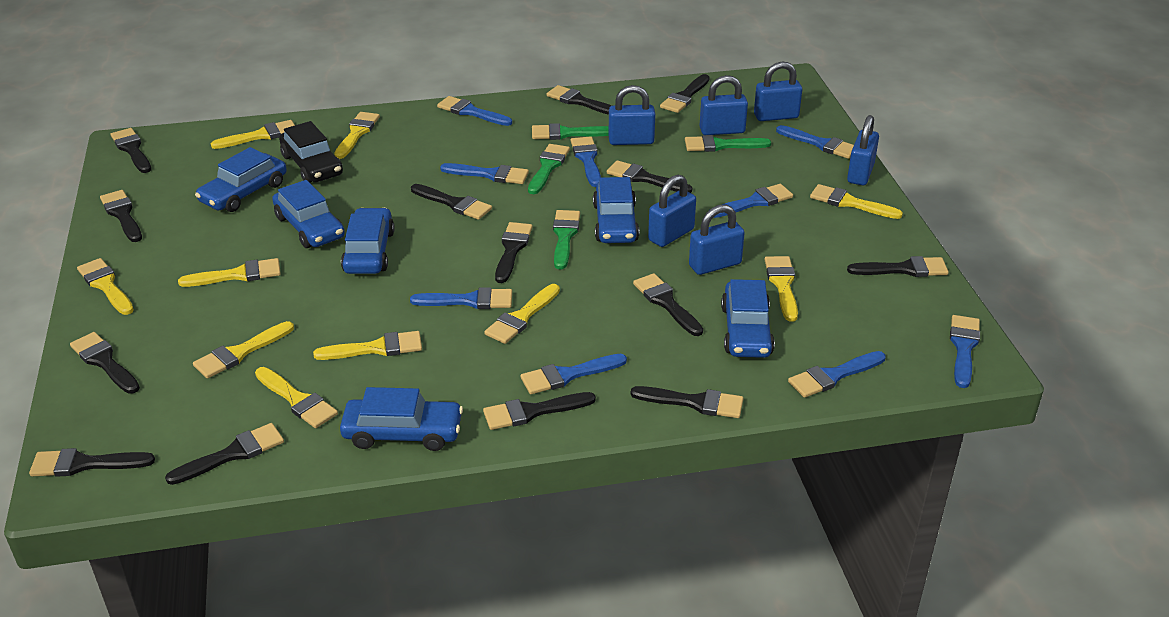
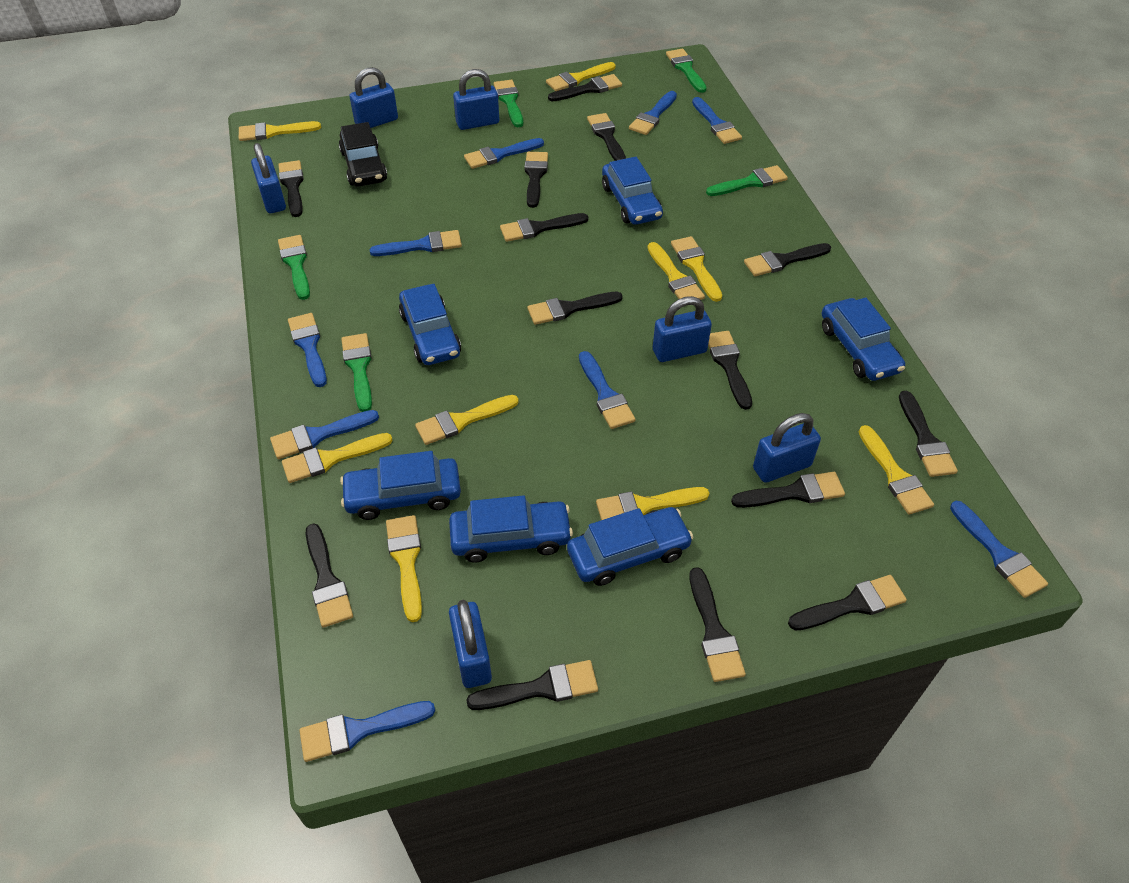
green brush: [528,144,570,194] [532,123,609,140] [553,210,580,269] [685,135,771,152] = 4 -> [278,235,310,300] [341,333,372,412] [494,80,523,127] [666,49,707,93] [706,165,788,196] = 5
yellow brush: [77,258,134,315] [178,258,281,287] [193,321,294,379] [210,120,295,149] [255,367,338,428] [313,331,422,360] [334,112,380,159] [484,284,560,344] [764,256,798,322] [810,184,903,219] = 10 -> [239,121,321,141] [282,433,393,483] [386,515,422,622] [415,395,519,445] [546,62,616,91] [596,487,709,520] [648,242,705,300] [671,236,722,302] [859,425,934,515] = 9

